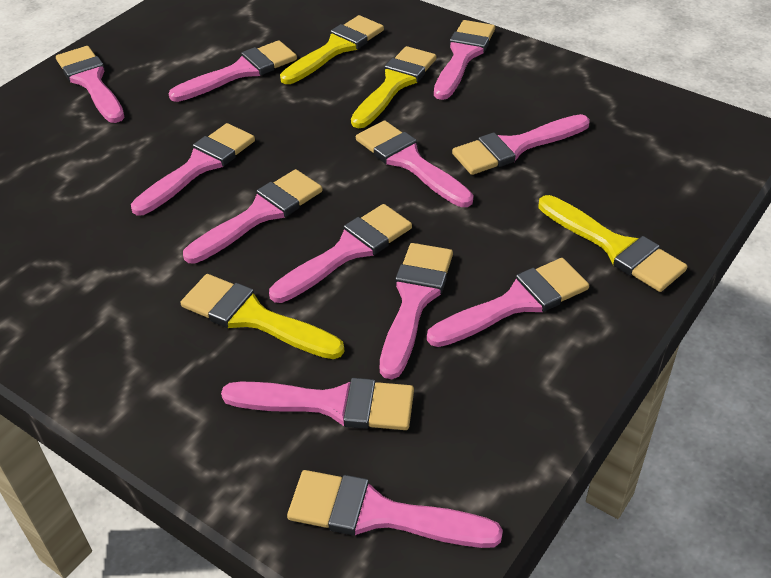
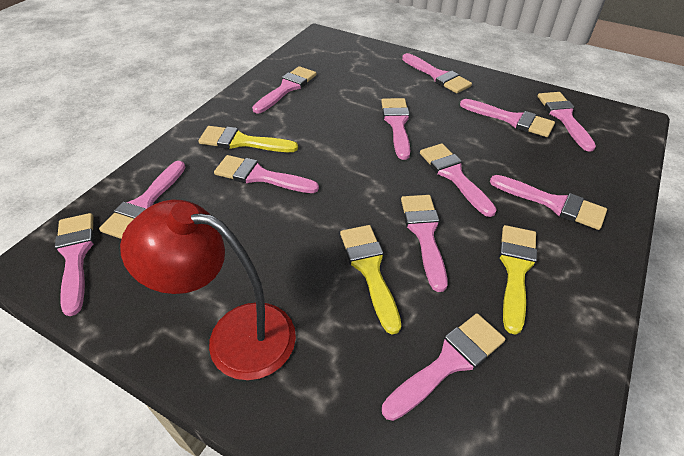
red lamp: none = 0 -> [120,200,296,380] = 1
yellow brush: [181,274,345,359] [280,15,384,84] [351,46,437,128] [539,195,687,292] = 4 -> [198,126,298,152] [340,225,401,335] [499,225,537,335] = 3

